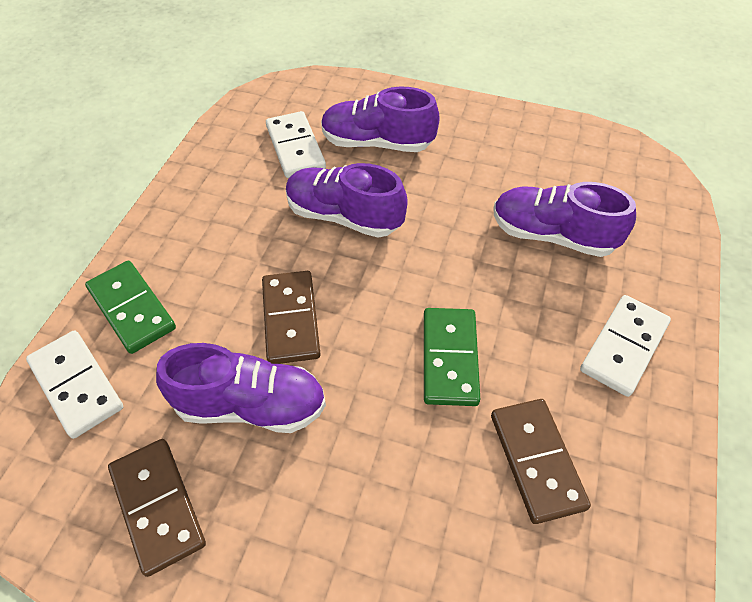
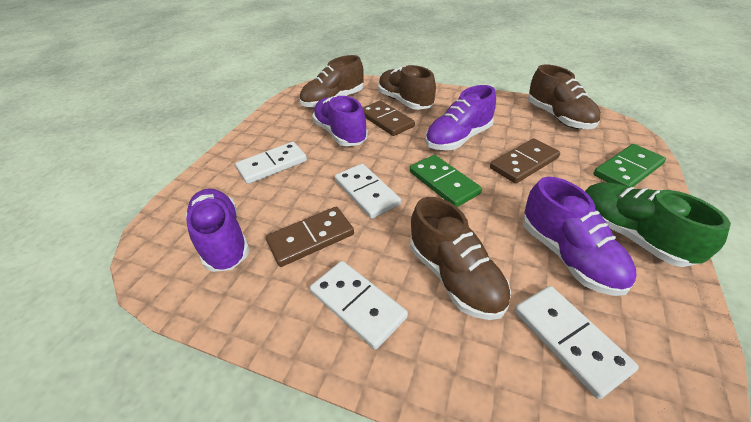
brown shoe: none = 0 -> [299,55,364,108] [378,65,436,110] [410,197,511,320] [528,64,601,129] = 4
green shoe: none = 0 -> [585,182,731,267] = 1
white domino: [26,330,123,439] [266,111,326,178] [580,295,671,397] = 3 -> [235,142,307,184] [310,261,408,350] [335,164,401,219] [514,286,639,399] = 4

